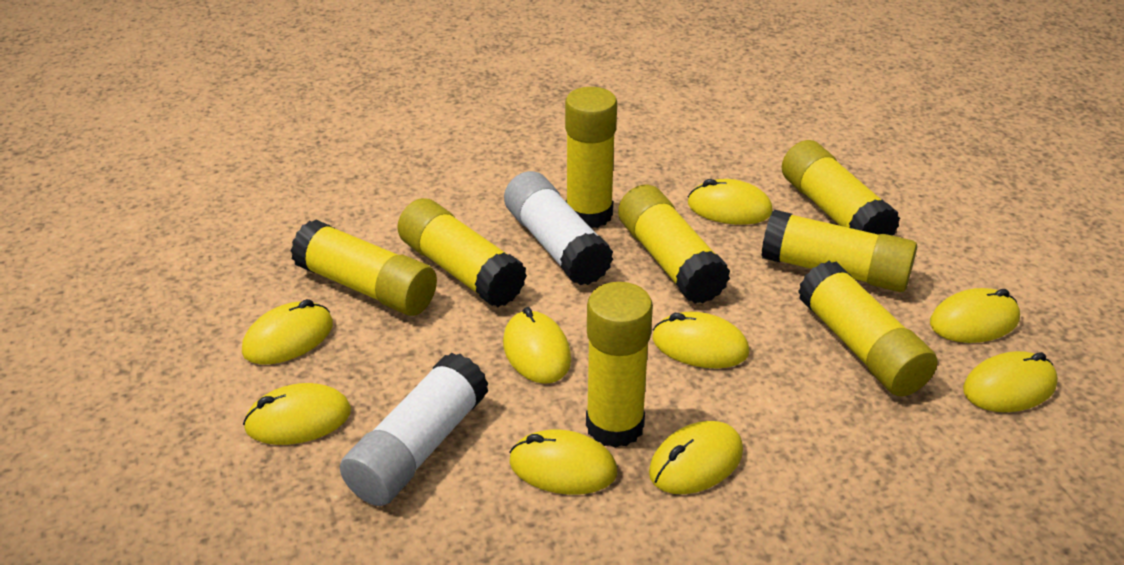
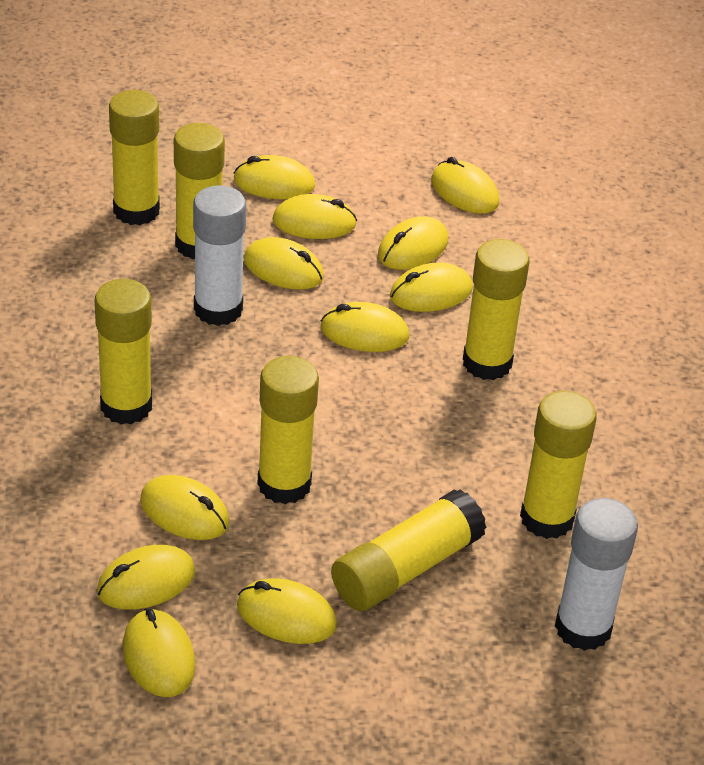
yellow glue stick: [291,220,437,316] [397,198,527,307] [565,87,617,228] [586,282,653,448] [618,185,730,304] [761,210,917,292] [782,140,900,236] [798,261,938,396] = 8 -> [95,279,152,424] [109,90,160,225] [174,123,225,259] [257,356,319,504] [331,489,487,611] [463,239,529,380] [520,391,597,539] = 7
yellow mouse: [242,299,333,364] [243,383,351,445] [503,307,571,384] [509,429,617,495] [649,421,743,494] [652,312,749,368] [688,179,773,225] [930,288,1020,343] [963,351,1058,412] = 9 -> [97,545,195,610] [123,609,196,697] [140,475,229,540] [234,155,315,199] [237,578,337,644] [244,237,324,290] [272,194,357,239] [321,302,409,352] [378,216,448,270] [390,263,473,312] [431,157,499,214] = 11

